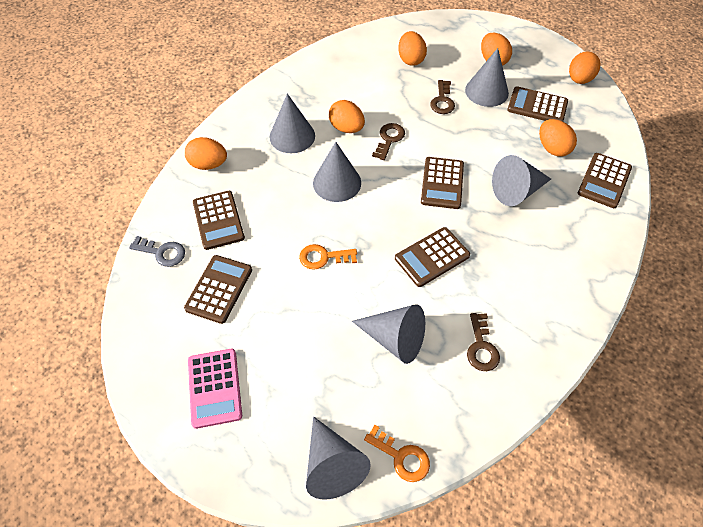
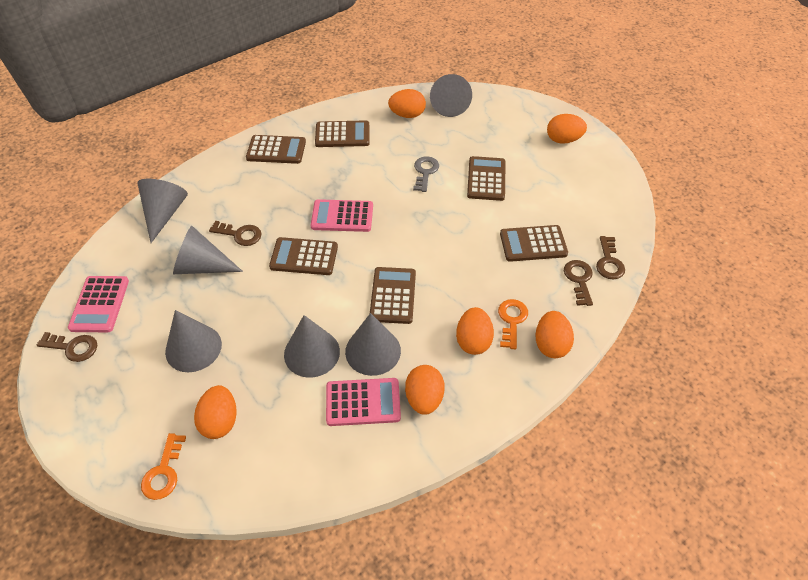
brown key: [372,123,405,160] [430,80,455,114] [467,313,500,371] = 3 -> [37,332,97,362] [209,221,262,246] [564,260,593,306] [596,236,625,280] = 4
pink calculator: [188,349,242,429] = 1 -> [68,276,129,332] [311,199,373,232] [326,378,401,426] = 3

